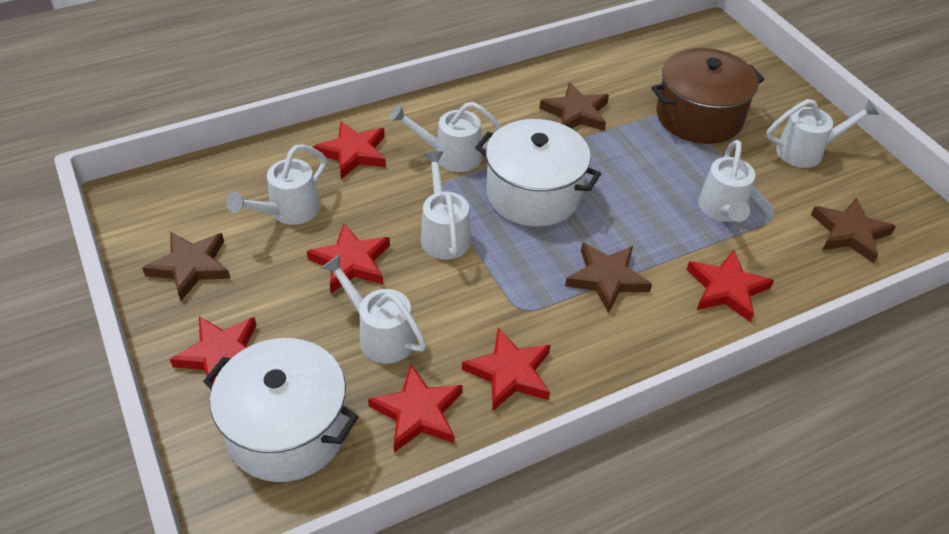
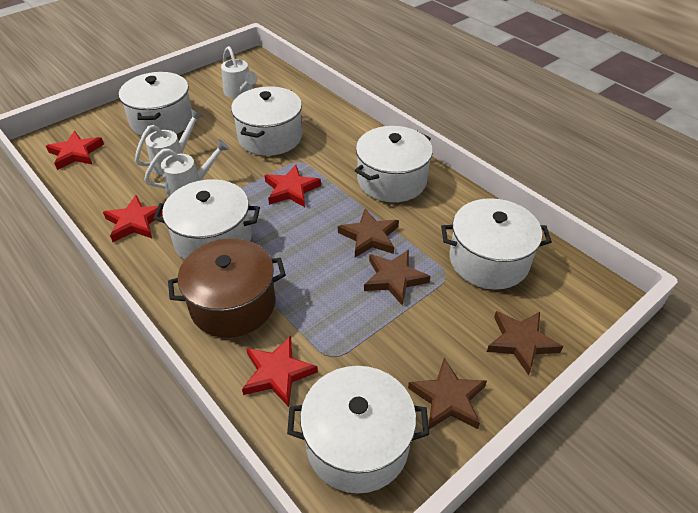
red star: [170,317,257,390] [307,223,390,293] [313,121,386,179] [368,364,463,453] [462,328,551,411] [687,250,774,322] = 6 -> [46,131,104,170] [103,195,163,242] [242,336,318,407] [264,165,321,207] = 4
white pot: [203,338,359,482] [475,119,601,226] = 2 -> [119,72,192,137] [153,179,260,260] [231,86,302,156] [287,366,429,493] [355,126,433,202] [441,198,552,290] = 6
white watering can: [226,144,327,225] [321,255,427,363] [389,102,501,172] [421,151,471,260] [698,140,755,222] [766,99,879,168] = 6 -> [135,109,203,175] [144,139,230,197] [221,46,258,98] = 3

